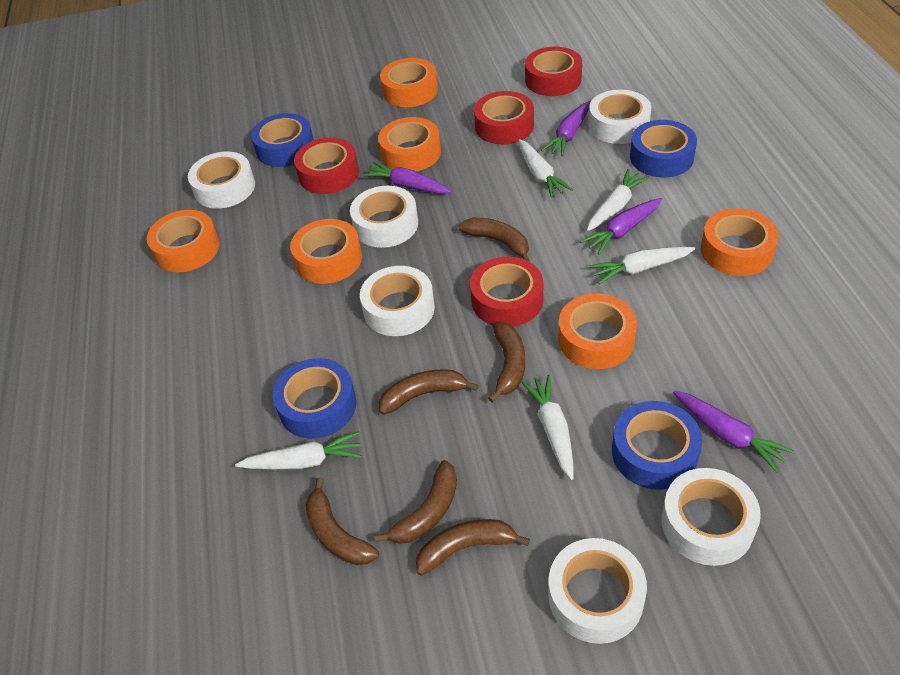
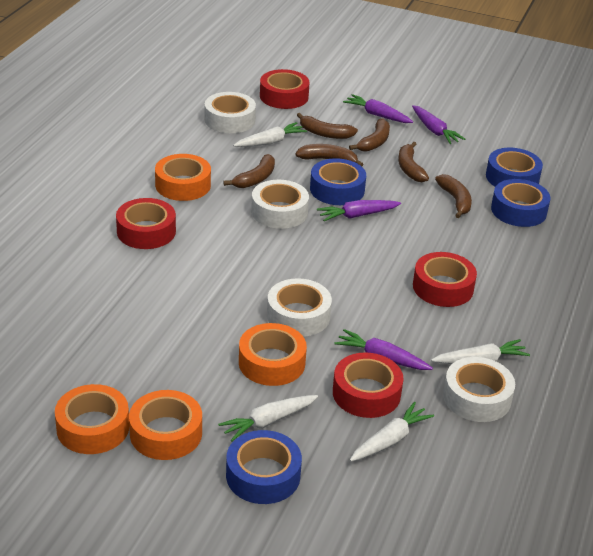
orange tape: [147,210,220,272] [290,219,362,284] [378,117,441,171] [380,58,438,107] [558,294,637,369] [701,208,779,276] = 6 -> [55,384,129,454] [129,390,202,460] [155,154,211,201] [239,323,307,386] = 4
white carrot: [235,431,362,470] [518,139,573,198] [521,374,574,480] [587,169,650,231] [589,246,695,284] = 5 -> [218,395,318,442] [233,122,307,147] [350,402,434,462] [431,339,530,364] = 4
white tape: [188,152,255,209] [350,186,418,248] [360,266,435,336] [548,538,647,644] [588,90,651,144] [661,468,761,566] = 6 -> [205,92,256,133] [251,180,309,229] [267,278,332,337] [443,357,515,422] = 4

